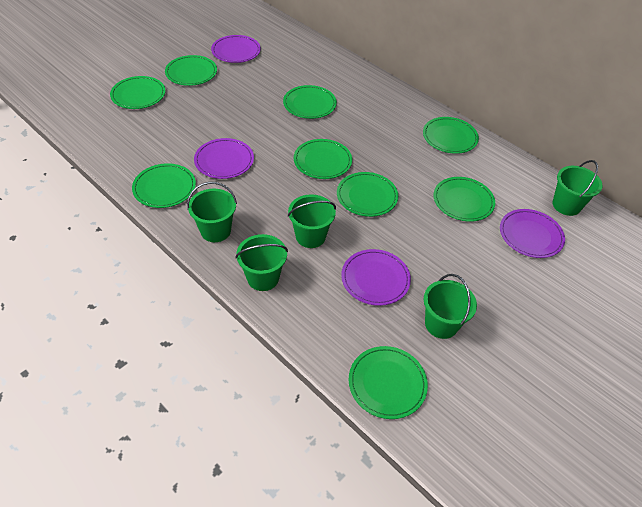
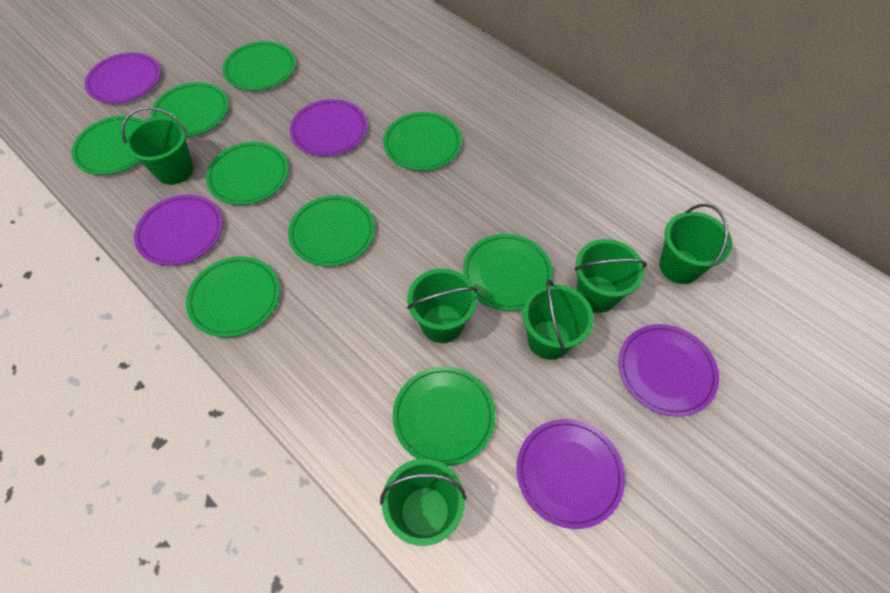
green bucket: [187,182,237,242] [236,234,288,291] [288,194,336,248] [424,274,477,339] [552,160,603,216] = 5 -> [121,107,194,185] [380,459,466,546] [407,269,477,343] [522,280,594,360] [575,239,647,313] [659,204,732,284] = 6
purple plate: [194,138,254,179] [211,35,261,63] [341,249,411,306] [500,209,565,258] = 4 -> [85,53,161,103] [134,195,223,266] [290,99,367,156] [516,419,625,529] [619,324,719,417] = 5

